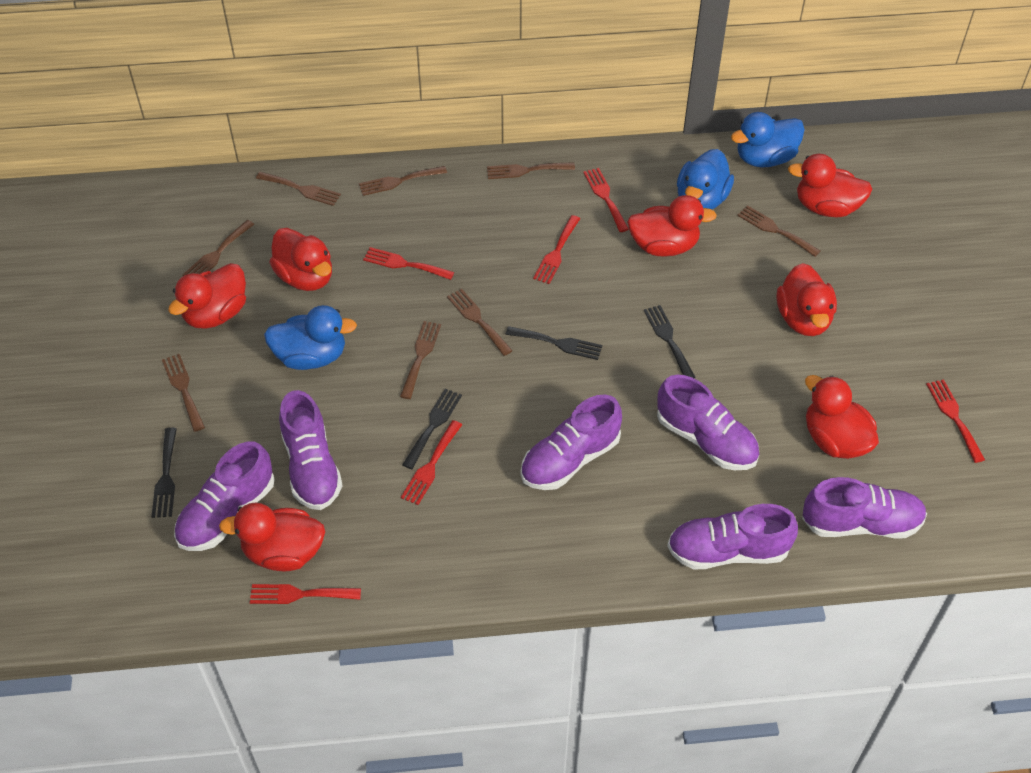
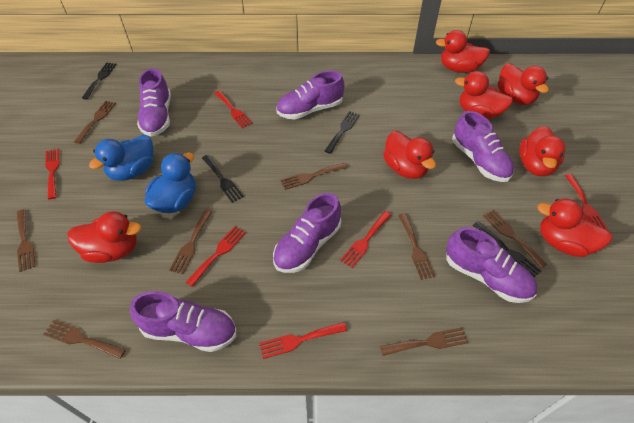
blue duck: [264,305,357,370] [677,149,734,210] [731,112,805,167] = 3 -> [89,135,153,181] [145,153,196,213] = 2

